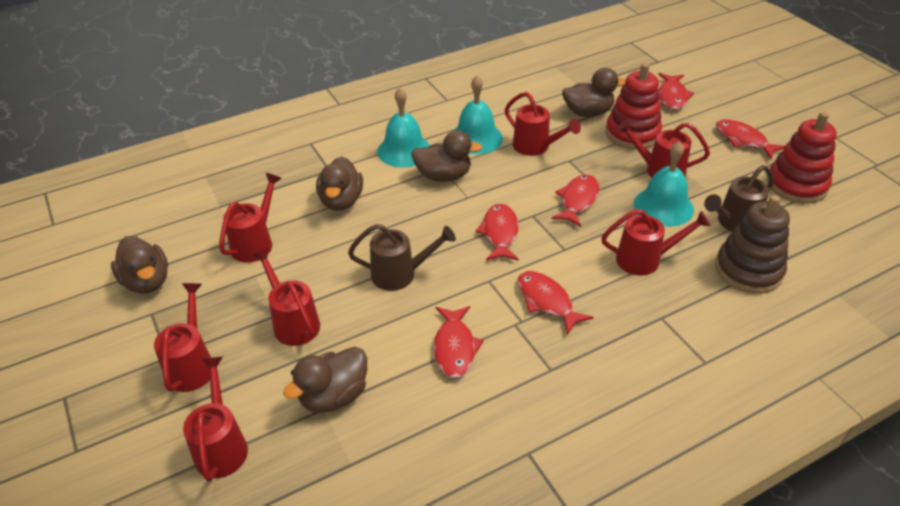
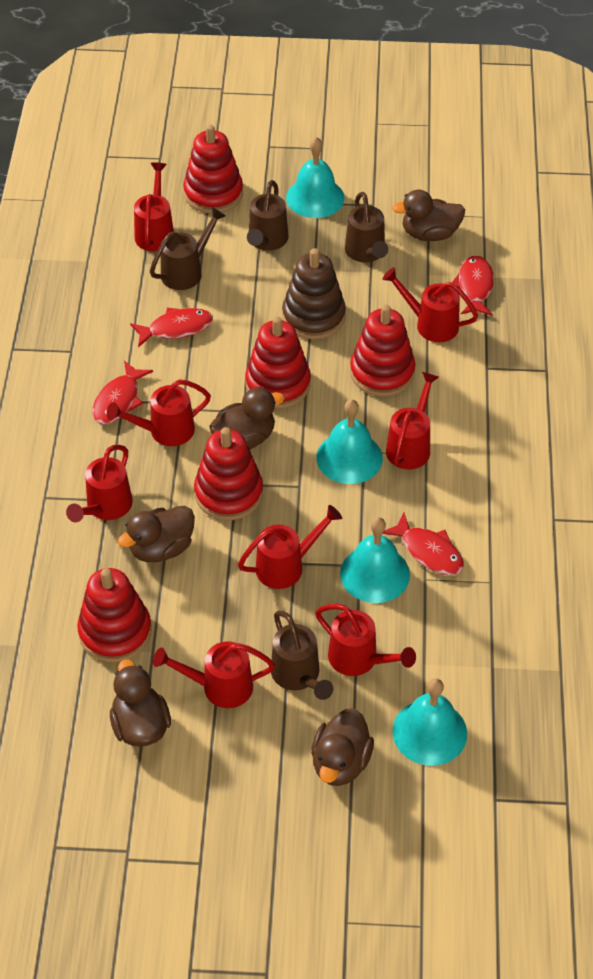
brown watering can: [348,224,456,291] [704,165,774,232] = 2 -> [150,207,226,290] [247,180,289,251] [271,611,333,700] [345,192,388,262] = 4
red fish: [434,306,484,378] [475,204,519,261] [517,271,594,335] [551,174,600,227] [658,73,694,110] [716,119,785,159] = 6 -> [92,361,153,424] [130,308,213,347] [383,512,464,575] [452,256,494,316] = 4
red stacking toy: [606,63,662,149] [767,112,837,204] = 2 -> [77,568,152,662] [183,125,243,213] [194,427,263,520] [245,317,311,408] [350,305,415,396] = 5
red watering can: [154,283,211,392] [183,357,248,482] [219,173,282,263] [252,248,320,346] [505,92,581,156] [601,209,711,276] [616,120,710,177] = 7 -> [66,444,133,522] [106,379,211,446] [134,162,174,251] [153,641,275,708] [238,505,342,589] [315,604,416,676] [382,267,478,342] [386,372,439,469] = 8
turquoise bell: [377,88,430,168] [453,75,503,154] [634,141,694,227] = 3 -> [286,137,345,218] [316,399,383,484] [340,517,410,603] [392,678,467,766] = 4

